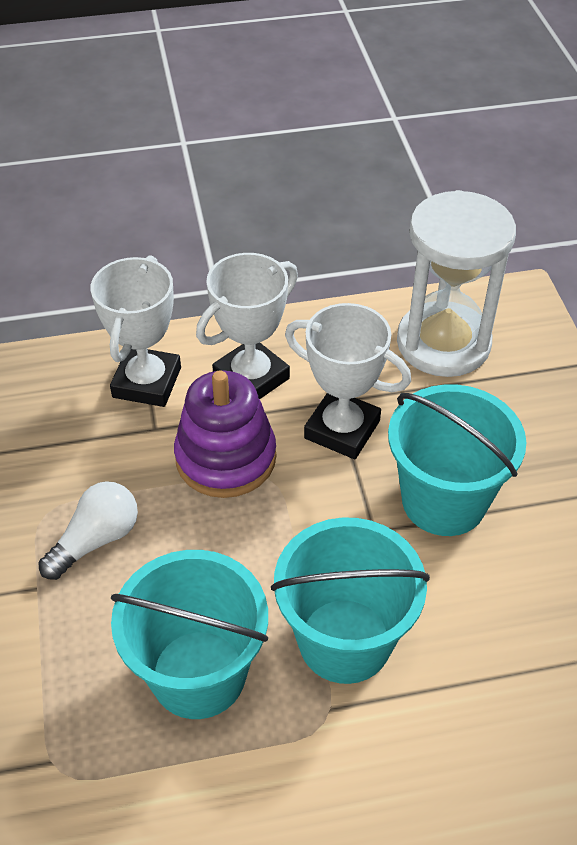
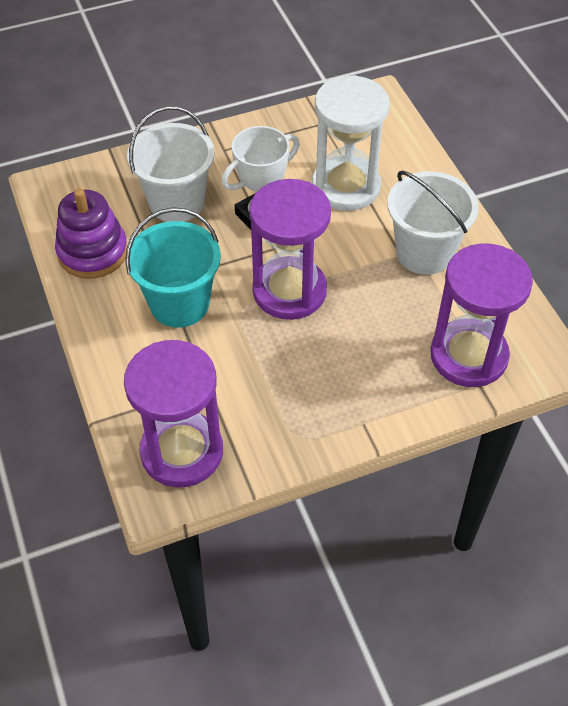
purple hourglass: none = 0 -> [124,340,223,487] [249,179,331,320] [430,243,533,387] = 3
turquoise bucket: [111,550,268,719] [271,517,430,684] [388,384,526,536] = 3 -> [125,207,221,328] = 1
white bucket: none = 0 -> [127,106,215,222] [387,171,479,275] = 2
white light bulb: [38,481,138,580] = 1 -> none = 0
white trophy: [91,255,181,407] [196,253,298,399] [285,303,411,459] = 3 -> [221,126,300,230] = 1

